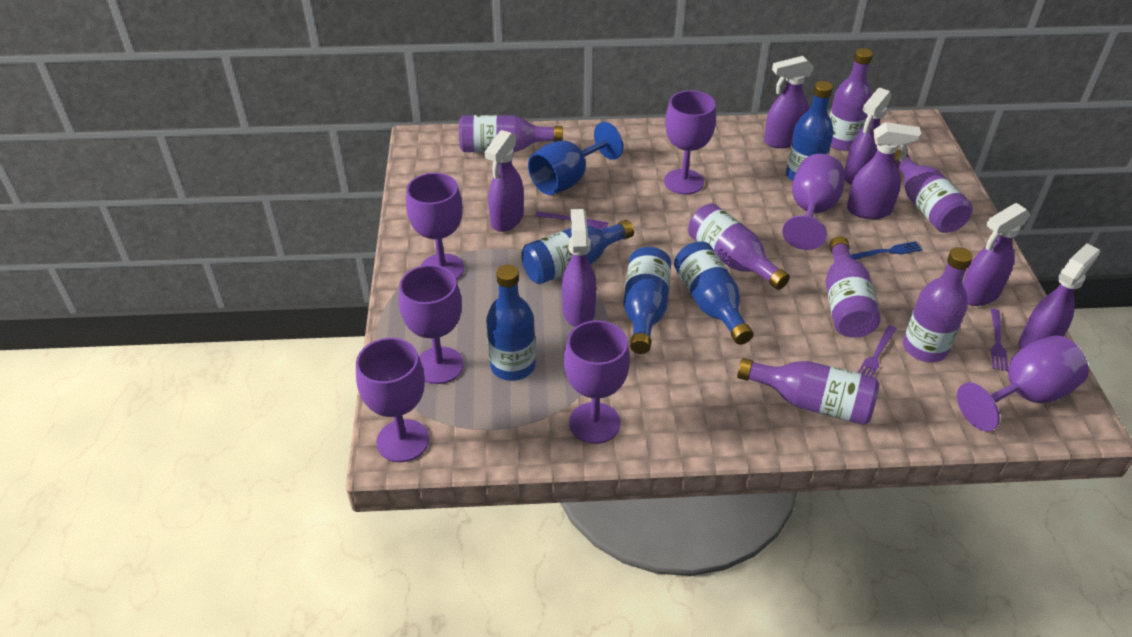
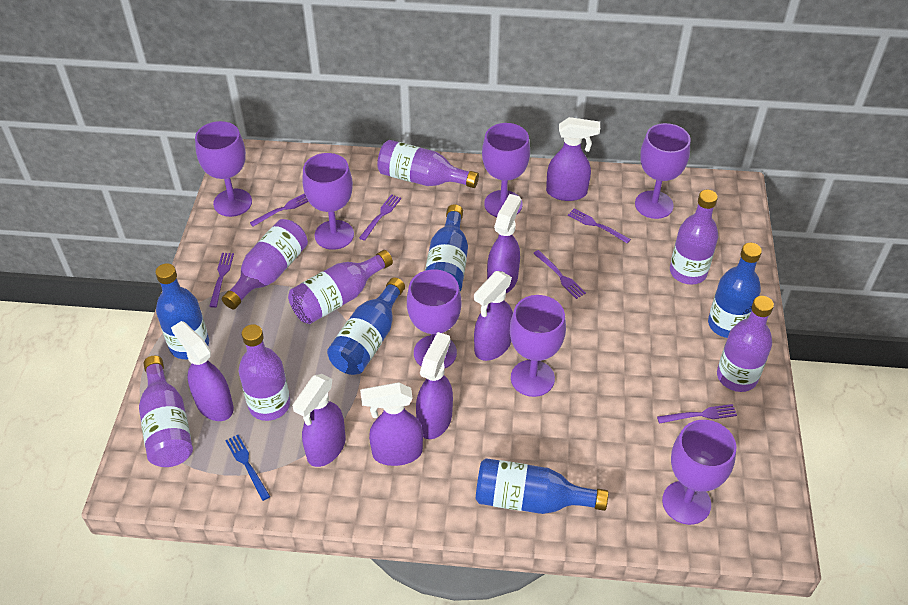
blue goblet: [528,122,623,195] = 1 -> none = 0
purple fork: [535,212,609,229] [858,325,896,377] [991,309,1008,371] = 3 -> [209,253,234,308] [250,193,309,227] [359,194,401,241] [533,250,586,299] [568,208,631,243] [657,404,737,424] = 6

